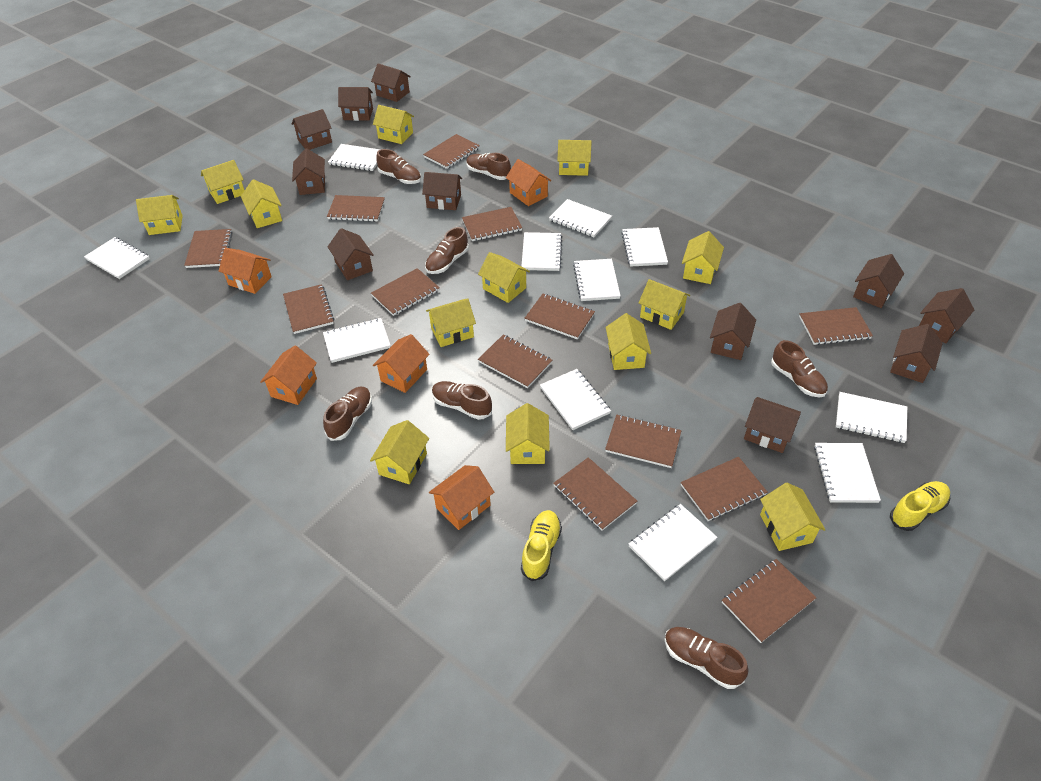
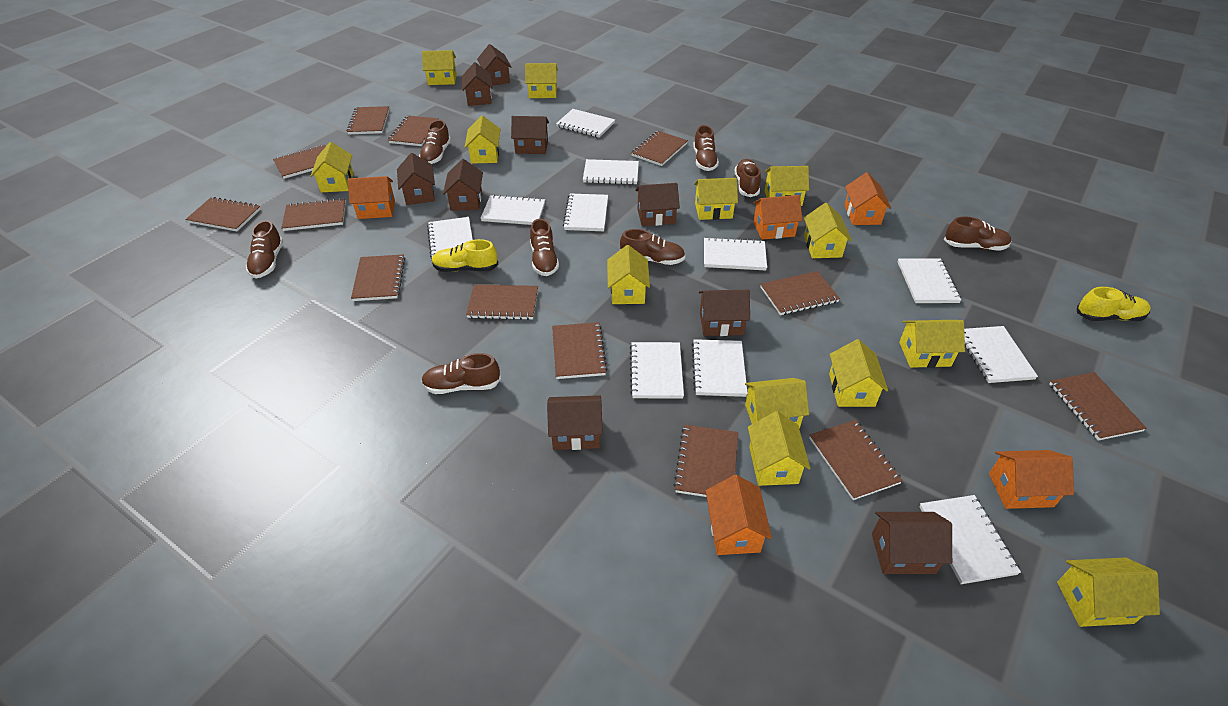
brown house: [292,109,332,150] [292,148,325,195] [327,228,374,280] [338,87,373,121] [371,63,411,102] [422,172,462,210] [710,303,756,360] [744,397,801,453] [853,254,904,308] [890,324,943,383] [919,288,975,344] = 11 -> [397,153,435,205] [443,159,483,211] [462,62,493,106] [477,44,511,86] [511,116,549,154] [547,395,603,450] [635,183,680,226] [699,290,750,336] [872,512,952,574] = 9
brown shoe: [323,387,372,441] [376,149,421,184] [425,227,469,274] [432,381,492,420] [466,153,511,180] [664,627,748,689] [771,340,828,397] = 7 -> [246,220,283,278] [419,120,451,164] [421,353,501,394] [530,219,559,276] [620,229,685,265] [693,125,719,171] [735,159,761,197] [944,216,1011,251] = 8

